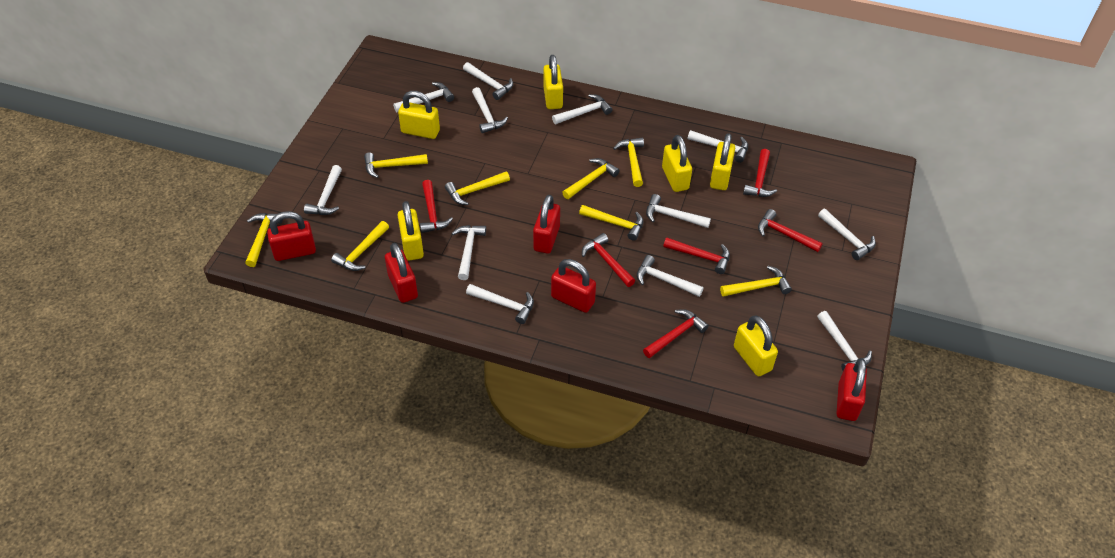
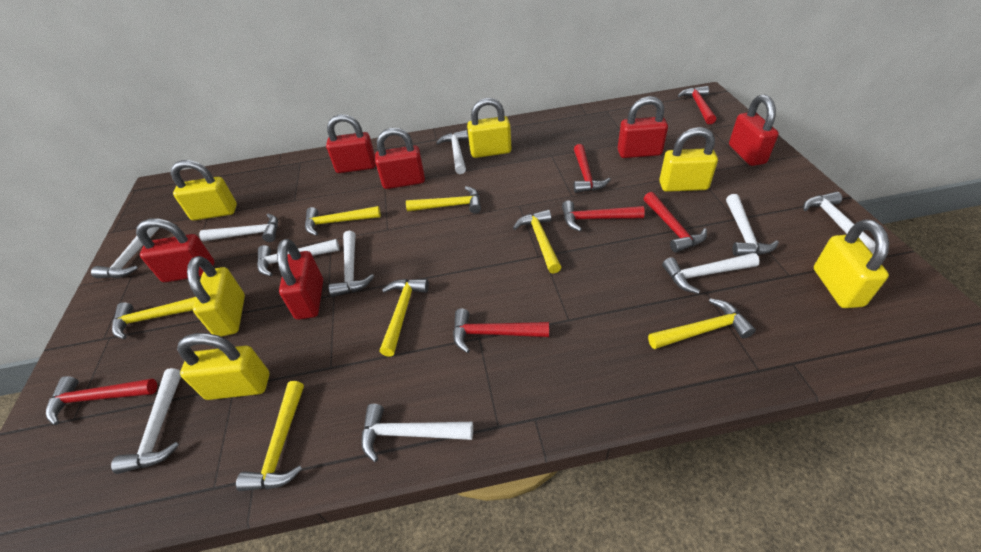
red padlock: [267,211,316,261] [385,243,418,303] [533,195,560,254] [551,259,596,313] [837,358,867,421] = 5 -> [136,218,215,282] [277,239,323,320] [326,114,376,173] [375,128,425,189] [618,96,668,158] [729,94,779,166] = 6
white hammer: [304,165,342,215] [393,82,454,112] [451,225,486,280] [463,62,513,100] [466,284,534,324] [472,87,508,133] [552,94,612,124] [637,255,704,297] [646,194,711,228] [688,130,748,163] [817,311,872,371] [818,209,876,260] = 12 -> [91,227,160,278] [111,368,181,474] [199,213,278,242] [257,239,340,276] [329,231,374,297] [361,404,473,462] [436,130,468,174] [662,253,760,294] [726,194,779,256] [803,192,875,254] = 10
yellow hammer: [245,213,283,267] [331,221,389,271] [364,152,428,178] [445,171,510,205] [562,158,620,199] [579,205,643,241] [613,138,644,187] [720,266,792,297] = 8 -> [112,297,196,339] [236,381,304,491] [305,206,381,236] [379,279,429,357] [406,186,481,214] [513,210,562,274] [648,298,756,349] = 7

